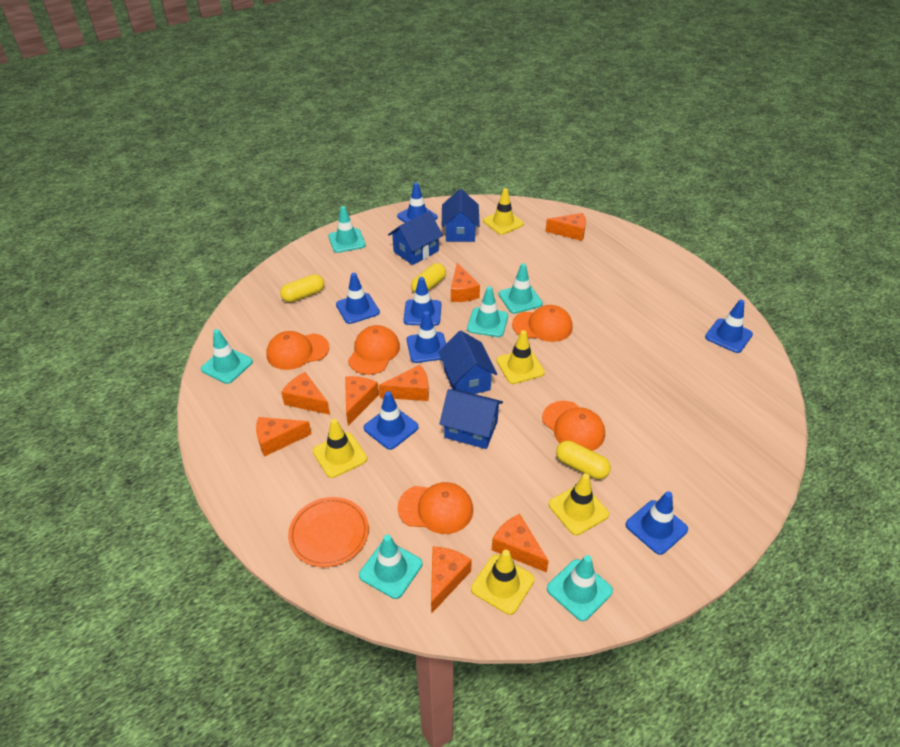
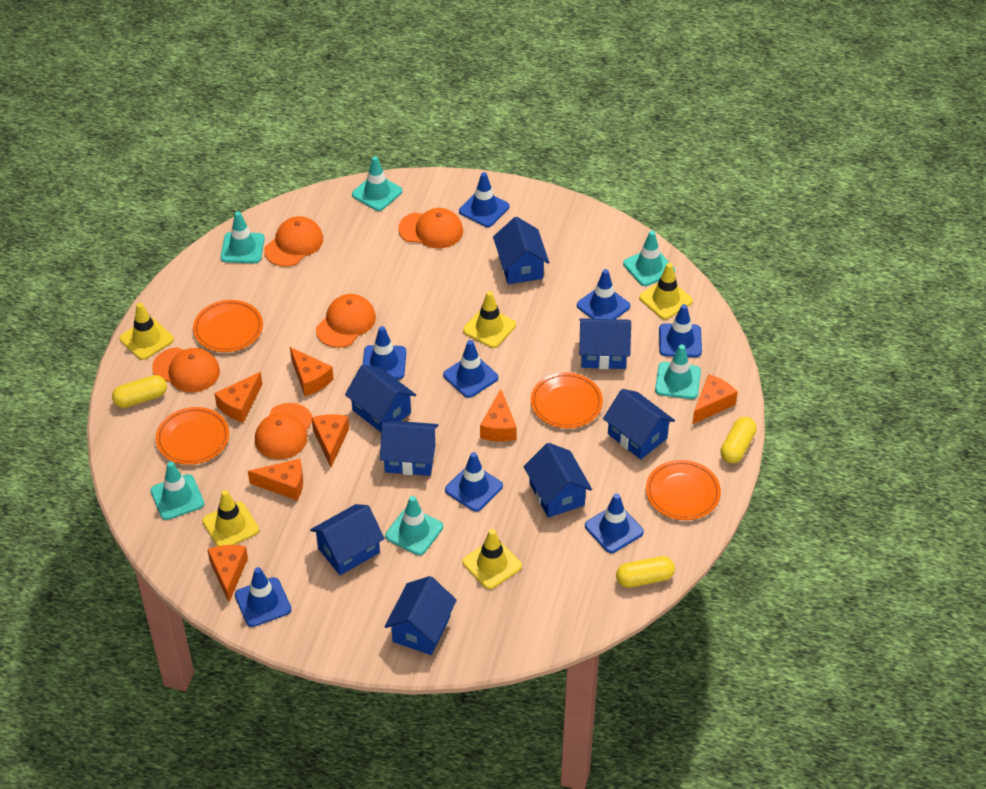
blue house: [388,211,443,265] [438,331,497,394] [439,389,503,449] [442,189,480,242] = 4 -> [310,504,385,575] [345,365,416,432] [380,420,438,476] [385,576,457,655] [493,217,549,284] [524,443,592,518] [579,318,631,369] [603,389,675,460] = 8
blue traffic cone: [336,273,380,324] [364,391,419,450] [397,183,438,223] [403,277,441,326] [407,311,446,363] [626,491,688,555] [705,300,753,353] = 7 -> [235,567,291,627] [363,326,406,379] [443,340,498,398] [445,452,503,512] [459,172,509,227] [577,269,630,319] [585,493,644,553] [659,304,702,357] = 8
orange cheese: [256,417,312,457] [281,372,330,415] [345,376,379,426] [379,365,429,401] [431,547,472,614] [451,263,480,302] [492,514,549,573] [545,213,586,241] = 8 -> [207,545,248,602] [214,372,262,422] [248,459,303,501] [290,347,334,396] [312,414,349,467] [480,389,517,442] [692,374,738,424] = 7
orange plate: [288,497,369,567] = 1 -> [156,407,229,465] [193,300,263,352] [531,372,603,428] [646,460,721,520] = 4

